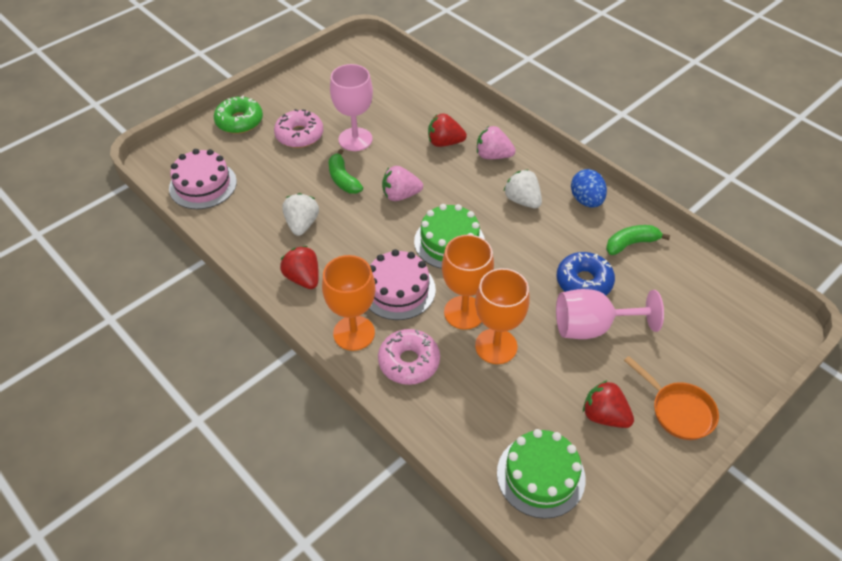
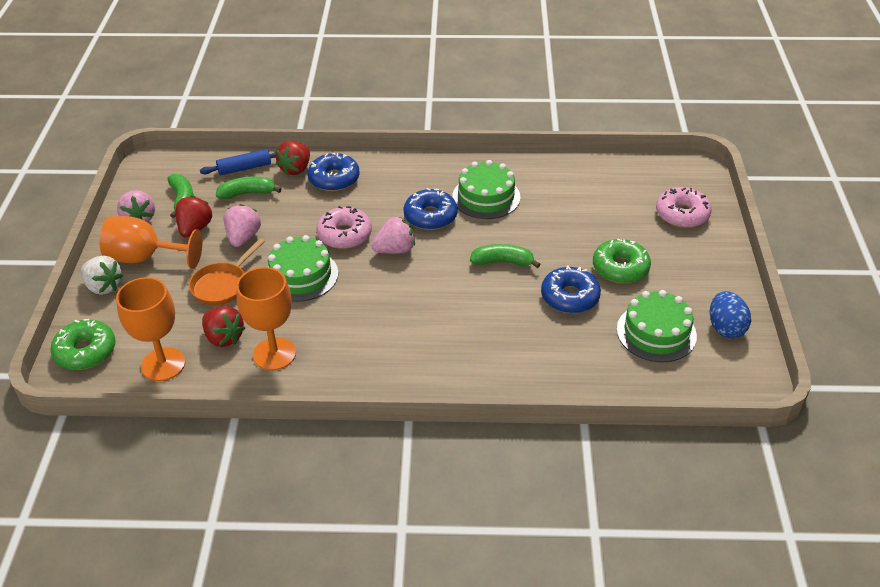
blue donut: [556,252,615,295] = 1 -> [308,153,360,191] [403,188,458,230] [541,265,601,313] = 3
blue rolling pin: none = 0 -> [200,149,276,175] = 1
green banana: [329,149,363,194] [606,225,670,255] = 2 -> [168,174,194,218] [216,177,281,199] [470,244,541,268] = 3
green cake: [414,204,485,269] [497,429,586,519] = 2 -> [268,235,338,302] [452,160,520,219] [617,290,697,362] = 3
green donut: [214,96,263,134] = 1 -> [50,319,116,370] [593,239,651,283] = 2
pink cake: [169,149,237,209] [369,249,436,320] = 2 -> none = 0
pink goblet: [330,64,373,151] [556,289,664,339] = 2 -> none = 0
pink strawberry: [382,166,423,201] [477,126,516,159] = 2 -> [117,190,155,222] [224,204,261,247] [371,217,415,254] = 3
white strawberry: [282,193,319,236] [504,169,542,208] = 2 -> [80,256,123,295] = 1

